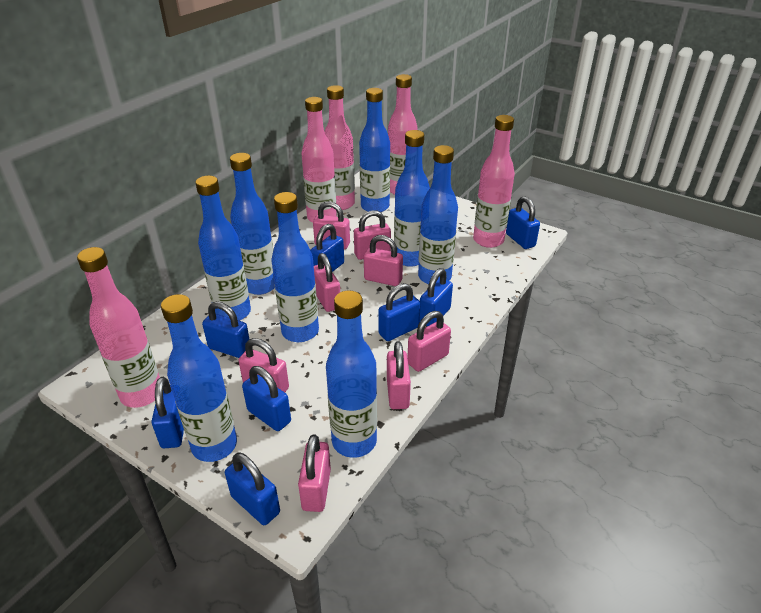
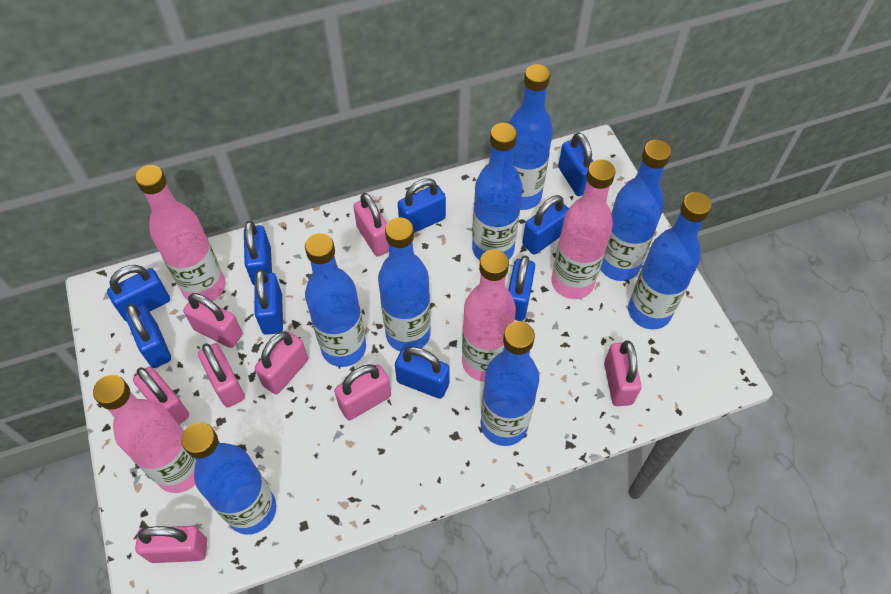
blue padlock: [152,377,184,448] [202,302,249,358] [225,453,280,525] [242,366,291,431] [310,224,344,272] [378,283,420,341] [419,268,453,327] [506,196,540,249] = 8 -> [107,265,170,322] [125,304,171,368] [244,221,272,285] [254,269,283,335] [395,347,450,399] [398,178,446,233] [508,255,535,321] [522,195,569,255] [558,132,593,196] = 9
pink bottle: [77,247,160,408] [301,97,337,223] [324,85,355,210] [388,74,417,195] [473,115,515,248] = 5 -> [93,375,196,493] [135,165,226,301] [462,249,516,382] [551,159,616,299] = 4

